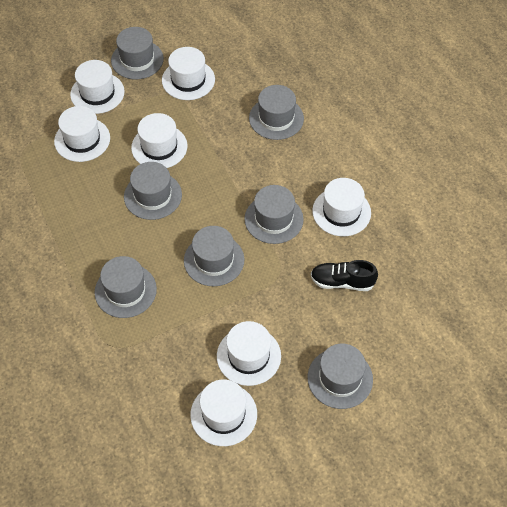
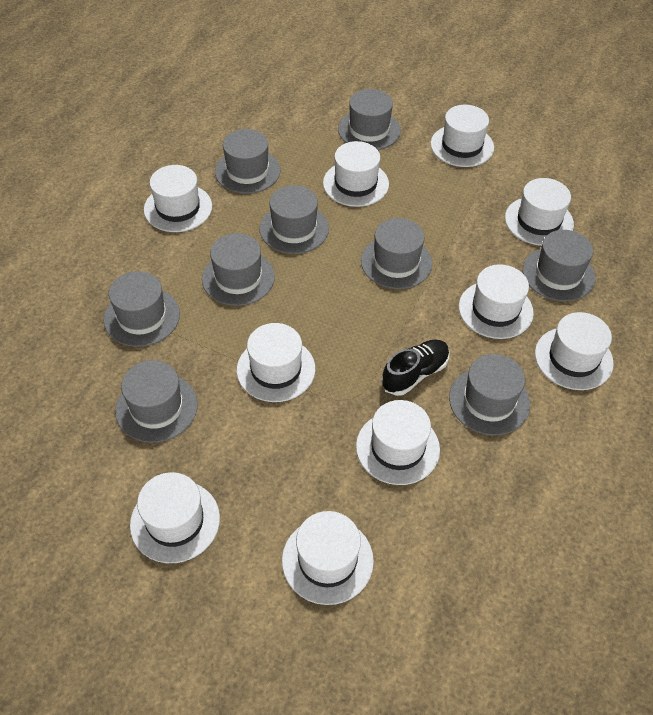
grey hat: [95,256,157,318] [111,27,164,79] [124,162,182,220] [184,226,244,286] [244,185,304,244] [249,85,304,140] [308,344,373,409] = 7 -> [104,271,180,347] [115,360,198,443] [202,233,275,306] [215,129,280,194] [260,185,329,254] [338,89,401,150] [361,218,432,289] [449,354,530,435] [523,230,595,302] = 9
white hat: [54,106,110,162] [70,60,125,114] [131,113,188,168] [162,47,215,100] [190,379,257,446] [217,321,281,386] [312,178,371,236] = 7 -> [130,472,220,563] [144,165,212,232] [237,323,315,402] [282,511,374,605] [323,141,389,207] [356,400,440,485] [431,105,494,167] [459,264,534,339] [505,178,574,246] [535,312,614,390] = 10

